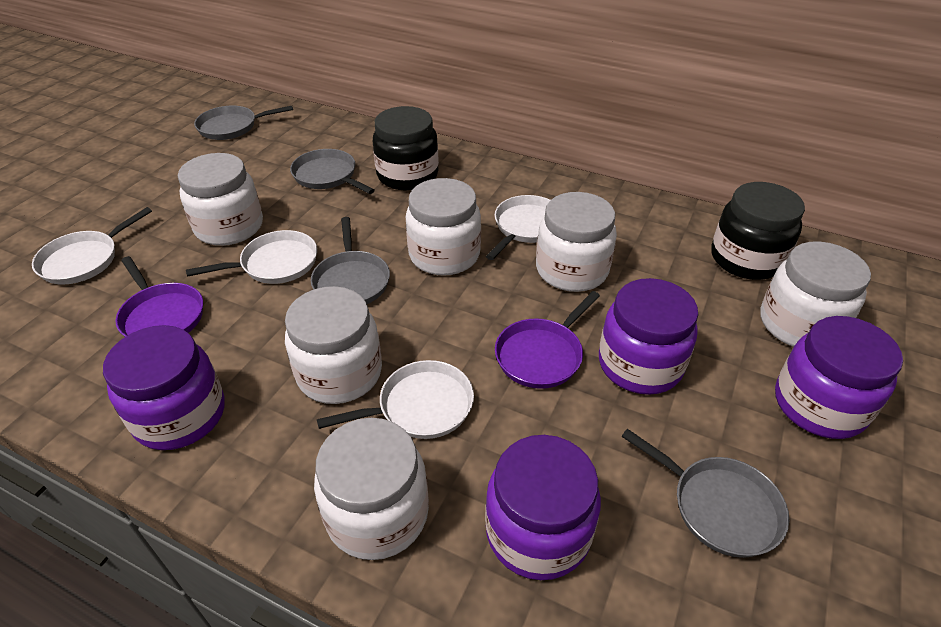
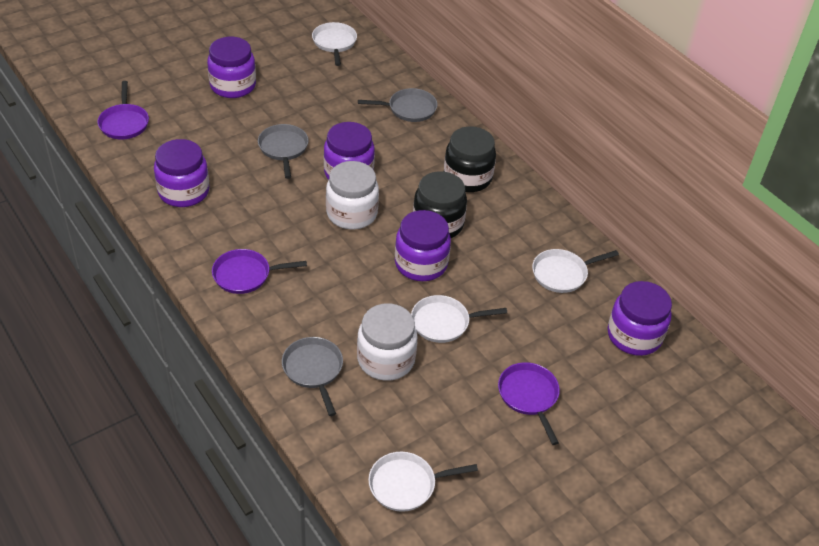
grey pan: [194,106,293,140] [290,149,375,194] [311,217,390,304] [621,429,789,558] = 4 -> [258,124,309,179] [282,337,343,416] [358,88,438,122] = 3
purple jar: [103,325,225,450] [485,435,601,580] [599,278,698,395] [775,316,903,439] = 4 -> [154,139,209,207] [207,37,256,98] [324,122,375,180] [395,210,451,281] [608,281,672,356] = 5
purple pan: [116,256,203,337] [495,291,600,389] = 2 -> [97,81,149,139] [212,249,307,294] [498,362,560,445] = 3
white jar: [178,153,263,246] [285,286,382,404] [314,418,429,560] [406,178,481,276] [536,192,617,292] [760,241,871,347] = 6 -> [326,161,379,230] [357,303,418,381] = 2

